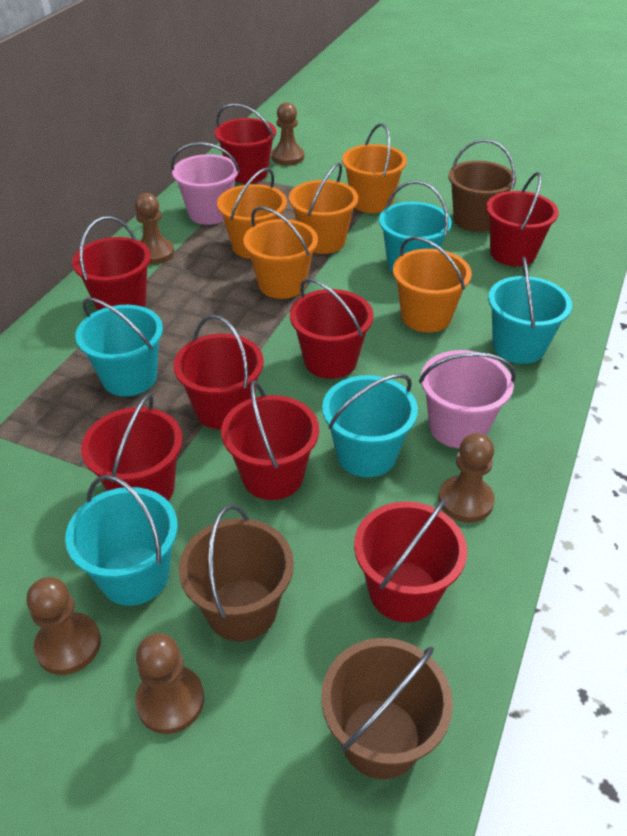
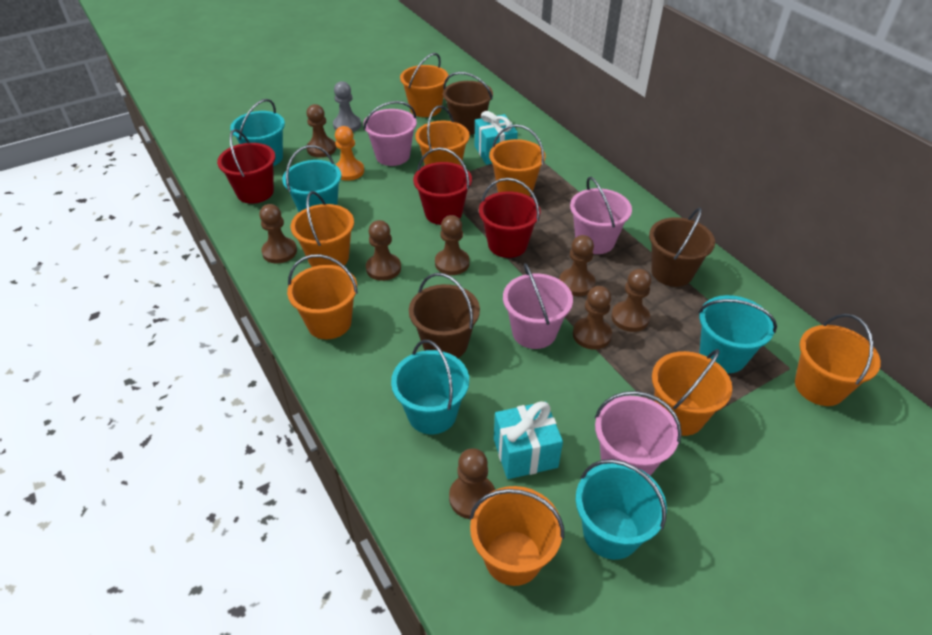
brown pawn: [27,577,101,675] [135,193,175,265] [135,633,204,734] [271,102,304,165] [439,433,495,523] = 5 -> [259,204,297,263] [306,104,336,157] [366,220,401,281] [435,215,470,275] [449,448,495,519] [559,235,595,296] [573,286,612,350] [611,269,651,332] = 8
grey pawn: none = 0 -> [333,81,361,132] = 1
orange bucket: [217,168,287,259] [243,206,318,299] [289,162,358,254] [342,123,407,213] [393,236,472,333] = 5 -> [287,254,358,339] [291,191,354,267] [400,53,448,117] [415,105,470,165] [469,486,564,586] [489,124,546,196] [652,349,732,436] [795,314,881,406] = 8
orange pawn: none = 0 -> [335,126,364,181] = 1
pink bucket: [171,142,240,225] [419,350,516,448] = 2 -> [363,101,417,166] [503,263,573,349] [570,177,632,254] [595,391,682,476] = 4
red bucket: [72,216,151,311] [81,393,182,501] [173,315,264,430] [215,103,276,183] [221,380,319,500] [290,278,374,379] [354,499,467,622] [486,172,559,266] = 8 -> [217,129,275,204] [413,147,472,225] [479,178,541,258] = 3
turquoise gift: none = 0 -> [475,111,518,165] [494,401,563,479] = 2

